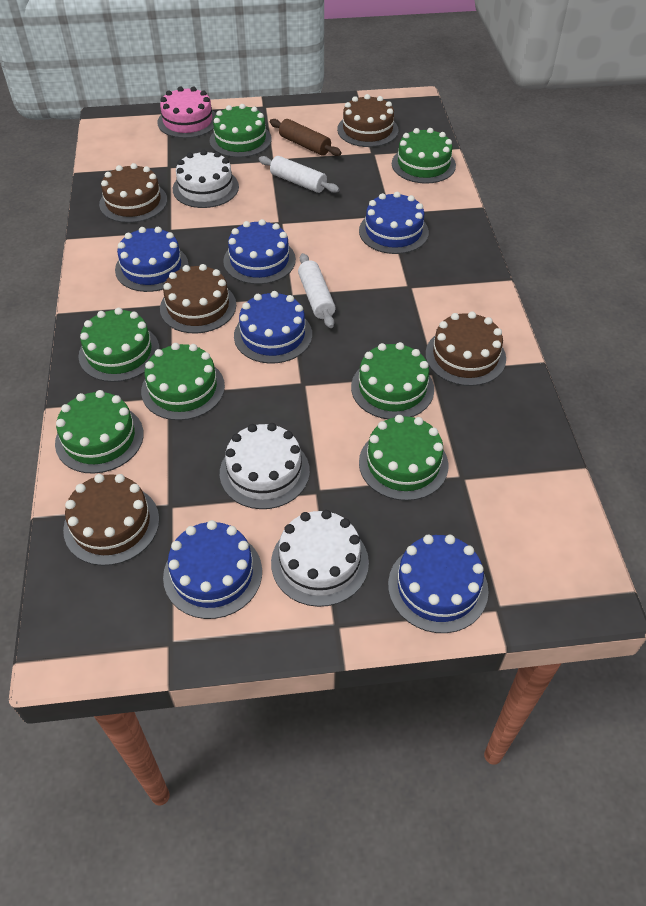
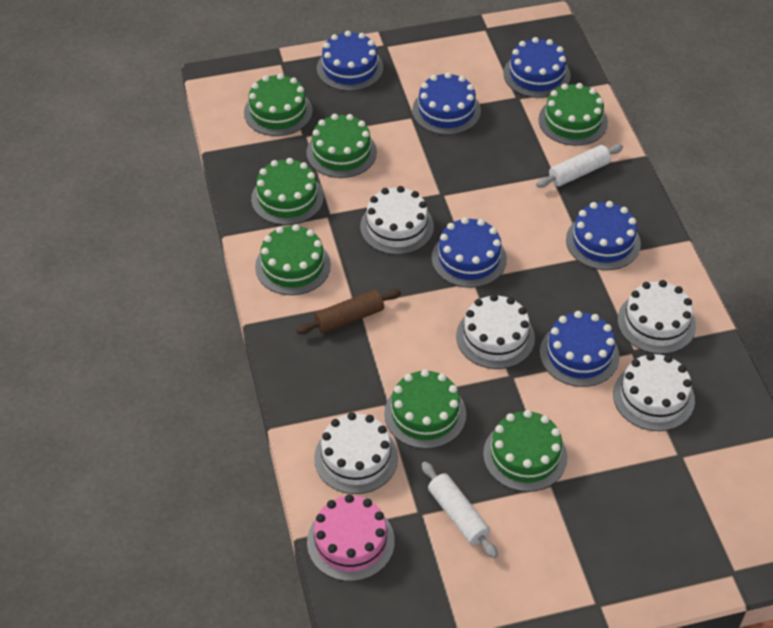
brown cake: [63,474,159,566] [99,163,167,223] [160,264,236,333] [337,94,398,147] [425,311,506,386] = 5 -> none = 0
white cake: [173,150,239,208] [220,423,310,509] [271,510,369,607] = 3 -> [314,412,398,494] [360,186,434,255] [456,294,535,369] [613,353,695,431] [617,280,696,354] = 5

